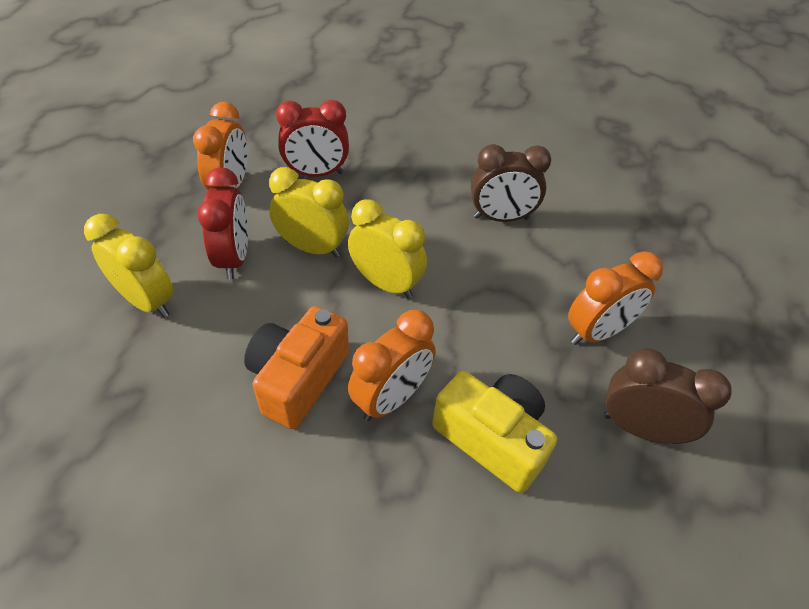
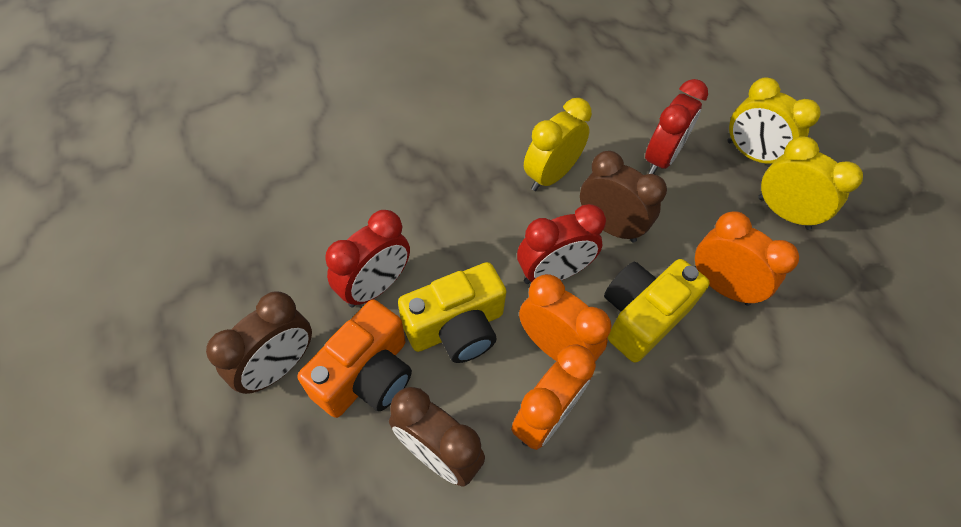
brown clock: [471,144,551,222] [604,348,731,444] = 2 -> [206,291,312,394] [389,387,485,486] [580,151,667,243] = 3
red clock: [197,167,248,279] [276,100,349,177] = 2 -> [325,210,410,308] [517,204,606,284] [645,79,708,174] = 3
yellow camera: [432,371,557,493] = 1 -> [398,262,506,363] [604,259,710,363] = 2

